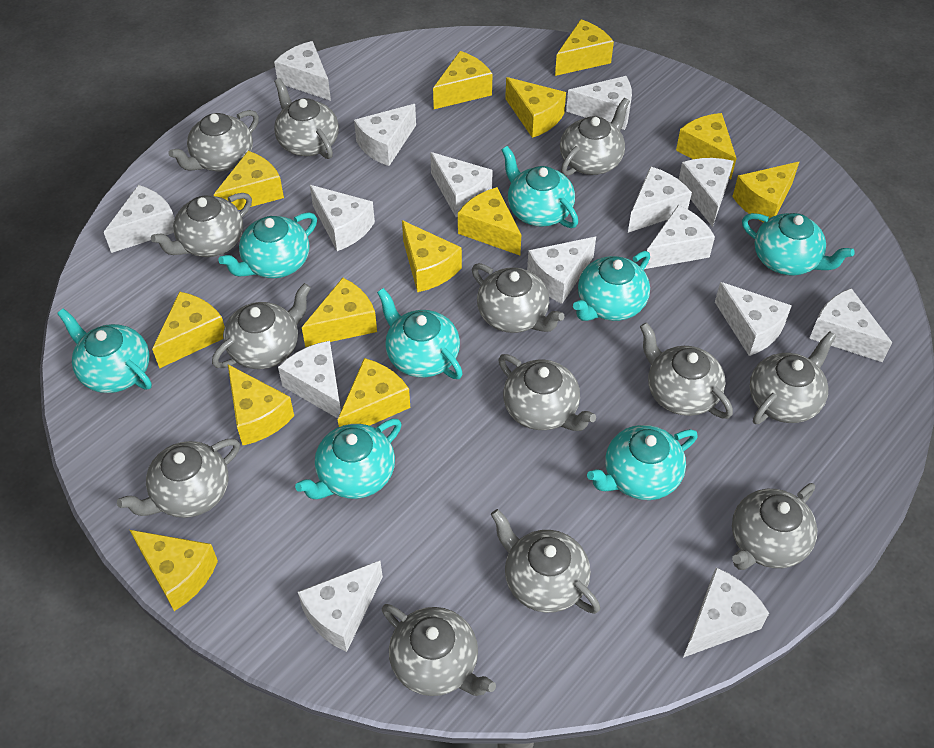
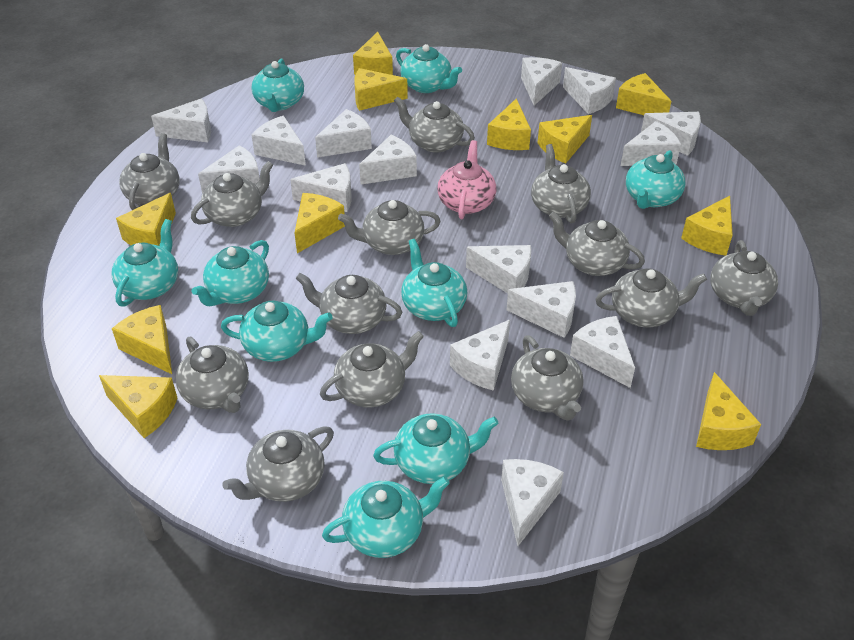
pink teapot: none = 0 -> [437,140,496,219] = 1
turquoise teapot: [57,308,152,393] [218,212,317,278] [295,419,402,499] [377,288,463,379] [502,146,578,228] [573,251,650,321] [587,425,698,500] [742,213,855,276] = 8 -> [112,219,178,307] [192,240,269,306] [221,300,333,362] [252,58,304,112] [322,477,450,558] [373,413,498,484] [396,44,462,93] [401,239,467,327] [626,150,685,209] = 9
yellow cheese: [130,530,218,611] [152,291,225,369] [214,151,284,210] [228,364,294,445] [302,278,377,347] [338,358,410,427] [402,220,462,292] [433,51,492,109] [458,187,521,255] [505,77,566,138] [555,19,614,76] [676,113,737,179] [732,162,799,222] = 13 -> [99,375,177,438] [112,305,172,374] [116,193,176,246] [295,193,345,253] [353,32,393,75] [354,68,408,111] [487,98,531,150] [537,115,592,164] [616,73,671,115] [681,196,733,256] [696,372,761,450] = 11

